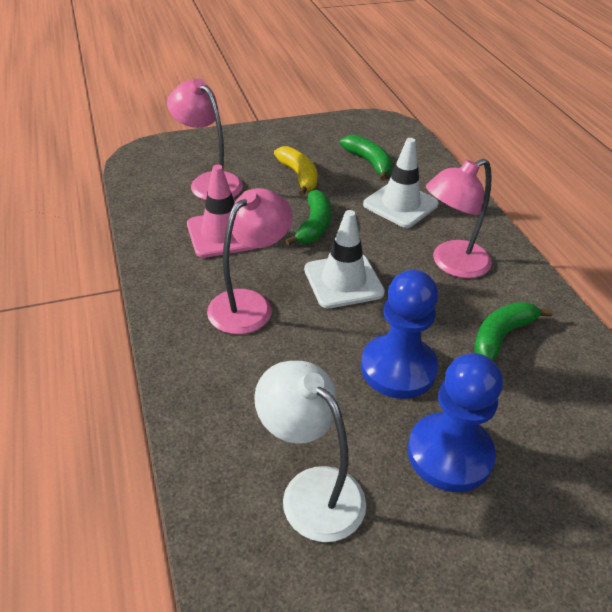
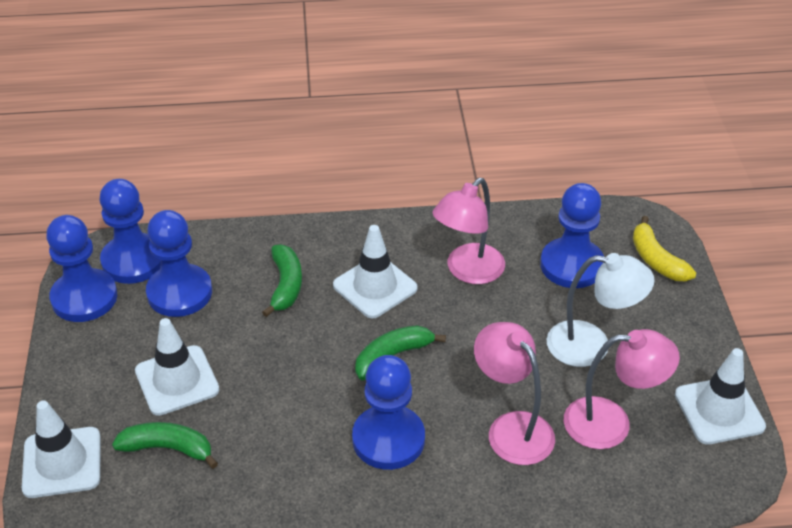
blue pawn: [361,270,438,399] [408,353,503,492] = 2 -> [46,215,117,322] [99,179,161,284] [146,210,212,317] [352,355,425,470] [540,183,604,288] = 5
pink traffic cone: [187,165,255,258] = 1 -> none = 0
white traffic cone: [304,210,385,308] [363,138,439,228] = 2 -> [22,400,100,498] [135,318,219,416] [333,225,418,318] [675,348,766,445] = 4

